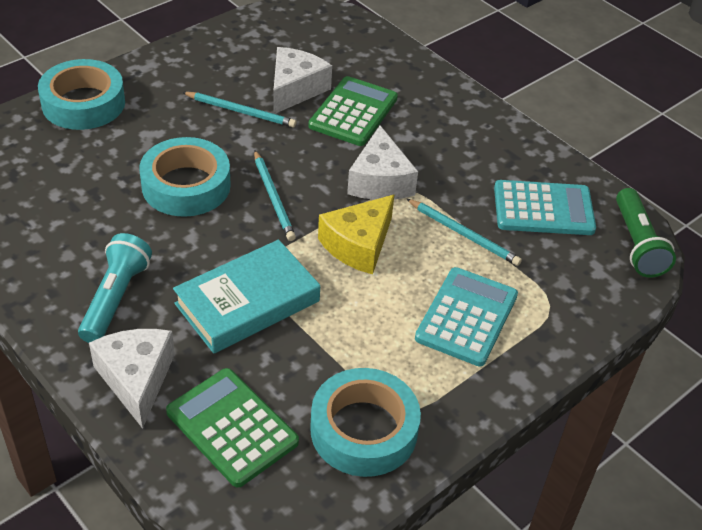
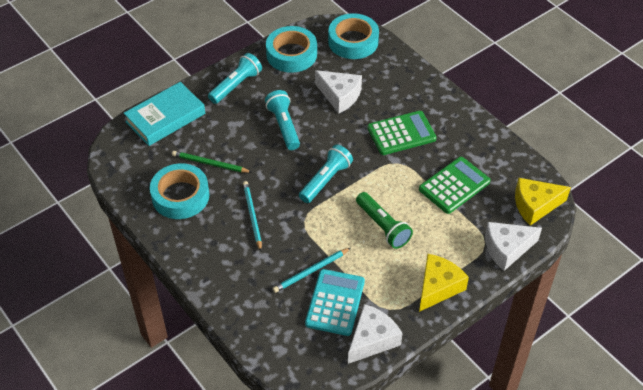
green pencil: none = 0 -> [172,151,251,173] = 1
turquoise calculator: [415,267,518,366] [494,180,596,235] = 2 -> [305,269,365,336] = 1
turquoise flashlight: [78,233,152,343] = 1 -> [208,53,262,104] [265,90,300,150] [299,144,353,203] = 3
turquoise pencil: [182,92,296,127] [254,150,296,241] [407,199,522,266] = 3 -> [243,181,262,251] [273,248,350,293] = 2
yellow cheese: [318,195,394,274] = 1 -> [419,254,469,312] [515,178,571,226] = 2

